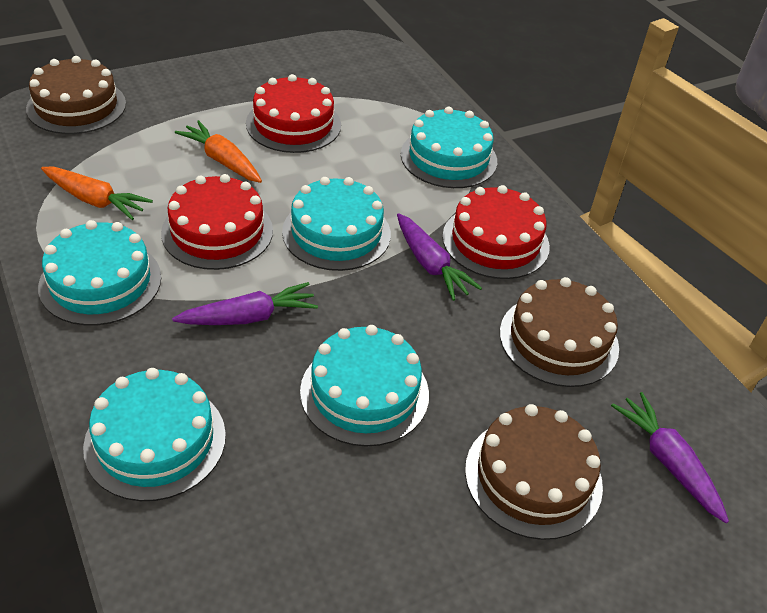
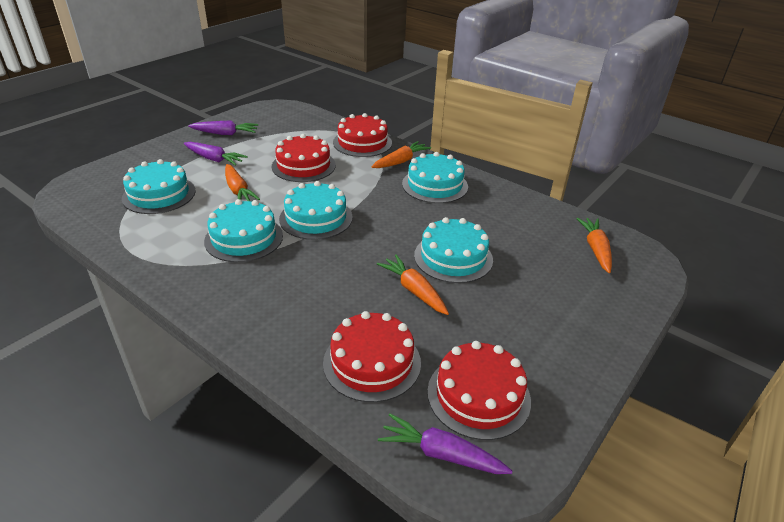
brown cake: [26,56,126,134] [465,404,603,540] [500,277,619,387] = 3 -> none = 0
orange carrot: [41,167,153,220] [175,120,262,183] = 2 -> [225,164,260,201] [372,141,431,168] [377,255,449,315] [576,218,612,273] = 4
red cake: [161,174,273,270] [246,74,341,153] [442,185,550,279] = 3 -> [272,134,336,182] [323,311,421,402] [333,113,392,157] [427,341,531,440] = 4

